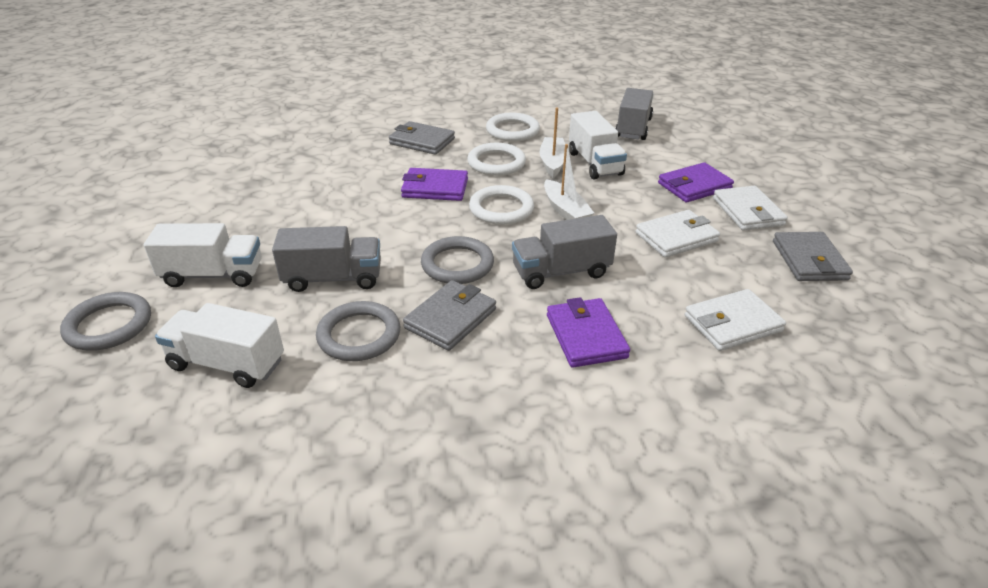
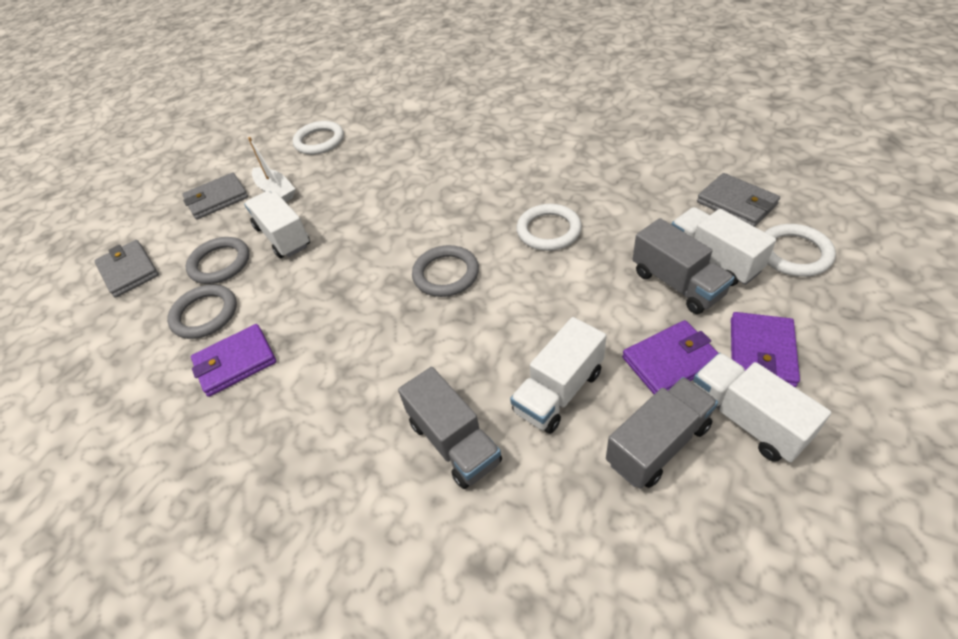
white boat: [539,107,565,178] [544,144,594,220] = 2 -> [248,137,295,202] = 1
white truck: [144,223,262,287] [155,303,284,388] [569,111,627,179] = 3 -> [245,191,310,258] [510,317,607,434] [671,207,776,286] [693,353,831,462] = 4
white wallet: [635,210,720,258] [684,289,786,351] [713,186,788,231] = 3 -> none = 0

